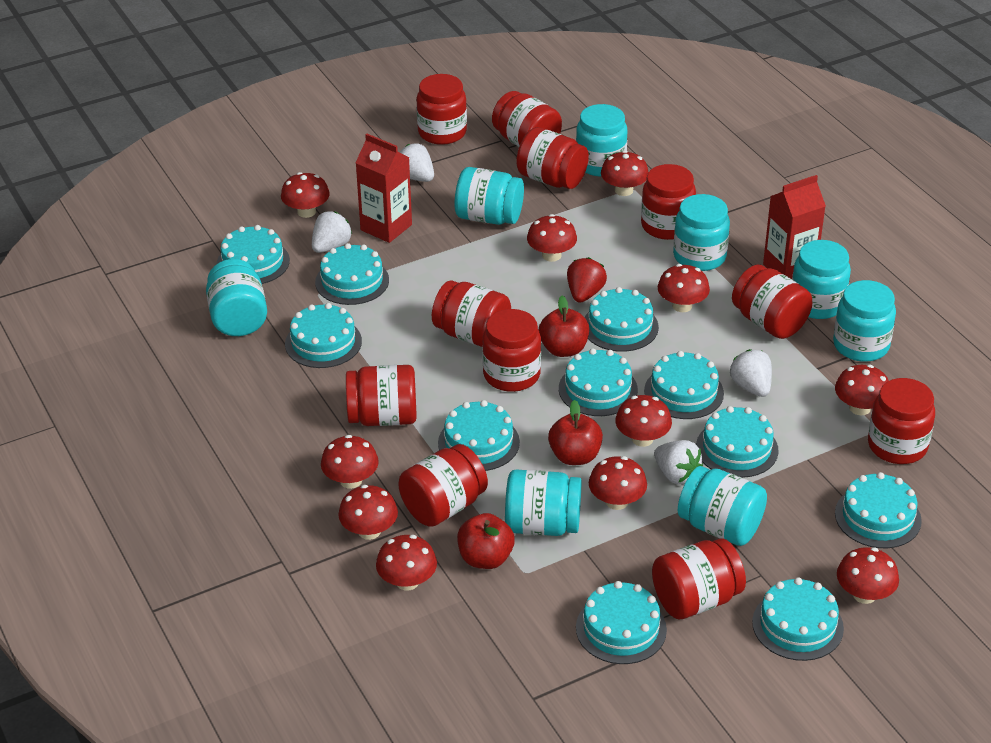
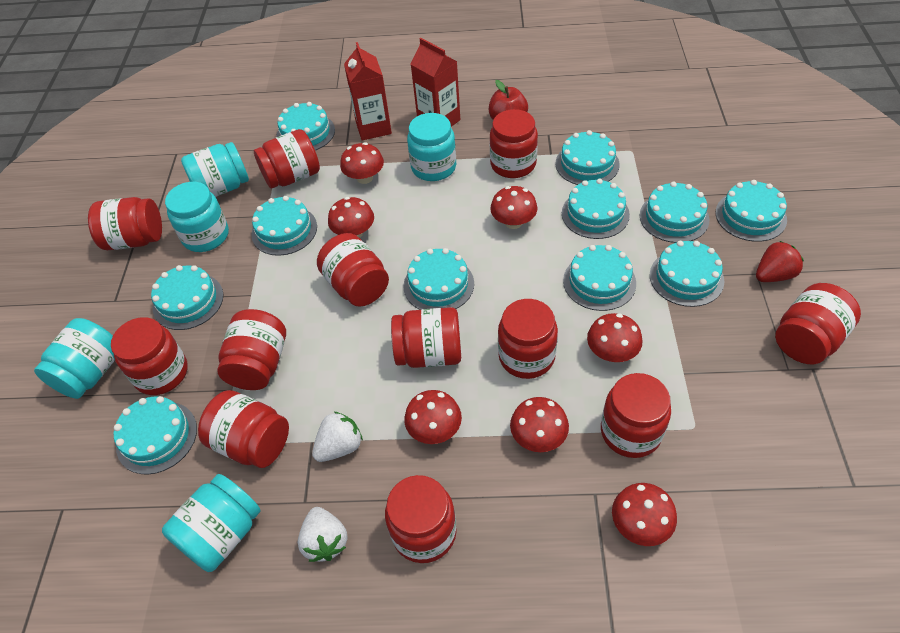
red apple: [457,513,515,569] [539,296,589,357] [548,400,603,465] = 3 -> [489,80,528,120] = 1
red jar: [346,365,417,426] [398,444,488,527] [416,74,467,145] [432,280,511,347] [482,309,541,392] [492,91,562,147] [516,127,589,189] [641,164,696,240] [652,538,746,619] [732,265,812,339] [868,378,935,464] = 11 -> [88,197,162,250] [111,317,188,395] [198,390,289,468] [217,309,286,390] [254,129,320,189] [317,233,389,307] [385,475,457,563] [391,307,461,368] [490,109,538,178] [498,299,558,379] [601,373,671,458] [775,283,861,364] = 12
red mushroom: [281,172,330,218] [321,435,379,489] [338,485,398,540] [376,535,437,591] [527,214,577,262] [589,456,647,510] [601,150,648,196] [615,395,672,447] [658,264,710,312] [835,365,889,415] [837,547,899,604] = 11 -> [328,197,374,238] [340,142,384,184] [404,390,462,444] [490,186,537,229] [510,397,569,452] [587,313,642,362] [612,483,677,546] = 7
turquoise jar: [206,259,267,336] [455,167,524,225] [505,470,581,536] [576,104,627,176] [673,194,730,271] [678,466,767,546] [792,240,851,319] [833,280,896,362] = 8 -> [34,318,115,399] [162,474,261,572] [165,182,229,252] [181,142,249,197] [407,113,456,181] = 5
white strawberry: [312,211,352,253] [399,144,434,182] [654,440,703,484] [730,349,772,397] = 4 -> [298,507,347,562] [312,412,363,462] = 2

